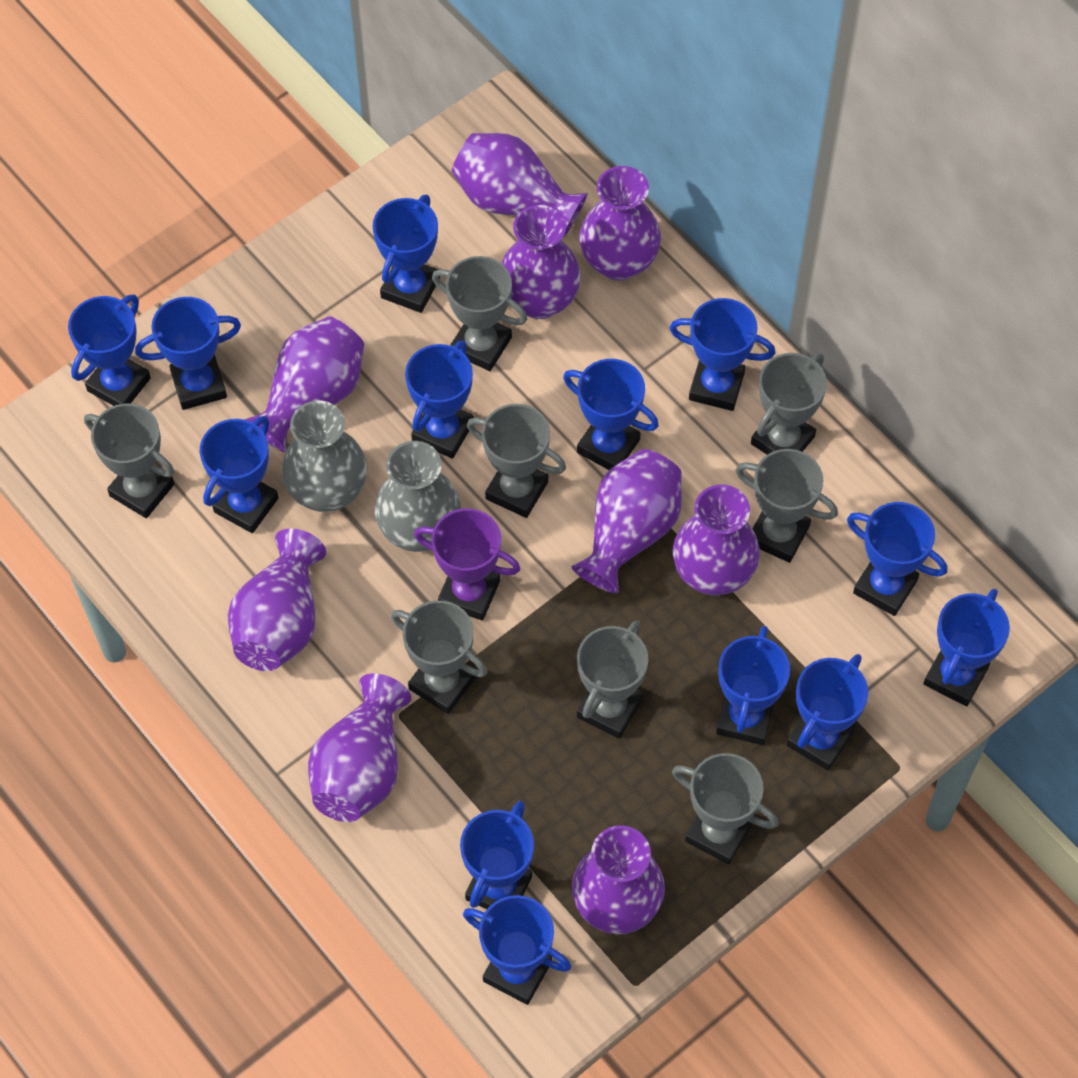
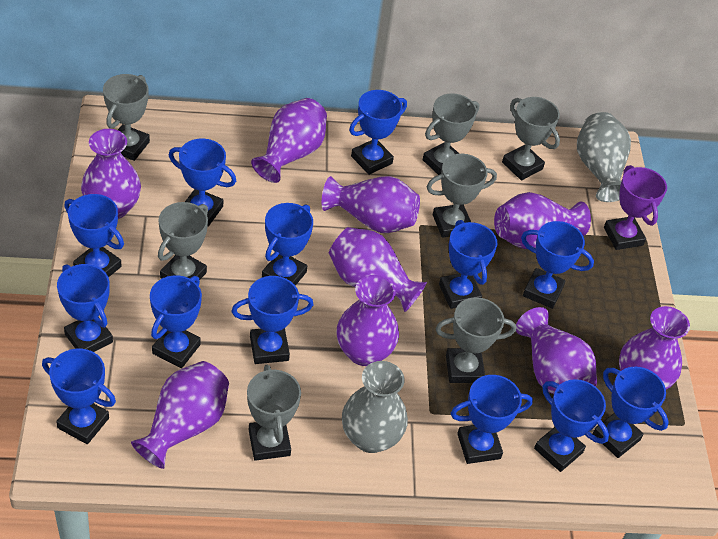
grey trophy: [84,403,174,518] [391,600,487,714] [432,256,527,371] [467,404,566,518] [577,620,648,739] [672,753,778,864] [736,449,838,563] [751,353,827,454] = 8 -> [103,74,150,161] [158,202,208,280] [247,365,301,461] [423,93,479,175] [427,154,497,238] [435,297,516,383] [502,97,560,180] = 7

